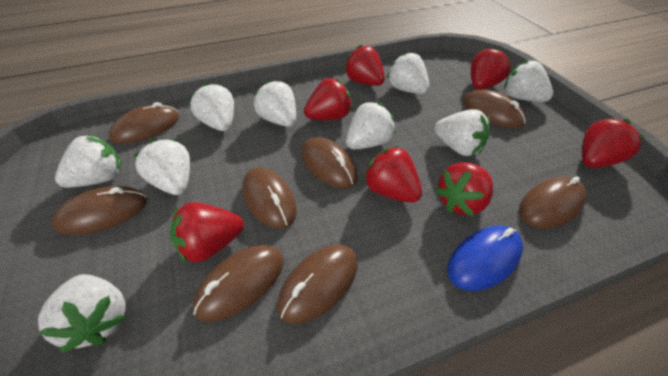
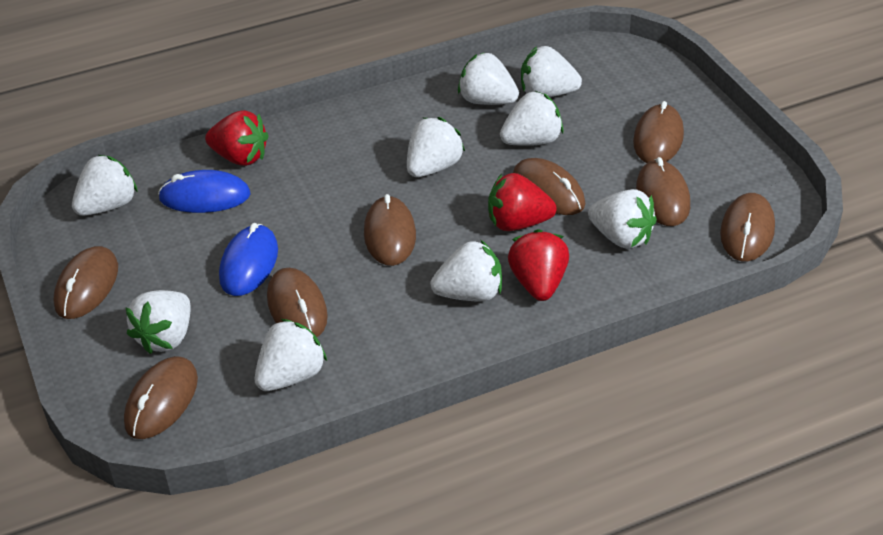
blue mouse: [447,226,523,291] = 1 -> [158,170,251,213] [219,223,278,296] = 2
red strawberry: [170,202,244,263] [304,78,352,120] [344,45,385,86] [363,146,422,203] [435,162,493,216] [471,47,512,90] [582,118,644,168] = 7 -> [205,110,269,166] [488,173,557,231] [508,229,569,301] = 3

